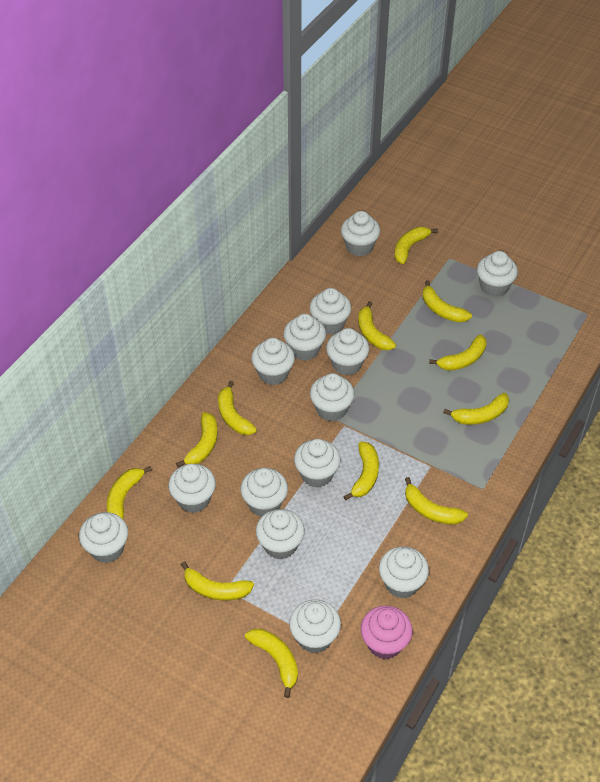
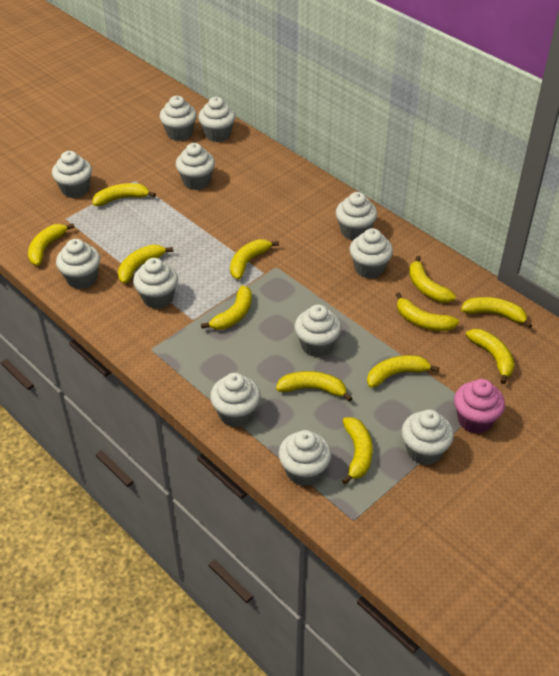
white cupcake: [79,512,128,563] [168,464,216,513] [240,468,288,517] [251,338,295,385] [256,509,305,560] [283,314,326,361] [289,600,341,653] [294,439,341,488] [309,288,351,335] [310,373,354,421] [326,328,369,376] [341,211,380,256] [379,546,429,598] [477,251,518,297] = 14 -> [52,151,92,198] [56,239,100,289] [133,258,178,309] [159,96,197,141] [176,143,215,190] [198,97,236,142] [210,373,261,427] [278,430,332,486] [294,305,341,357] [336,192,377,240] [349,228,393,279] [402,409,454,465] = 12

